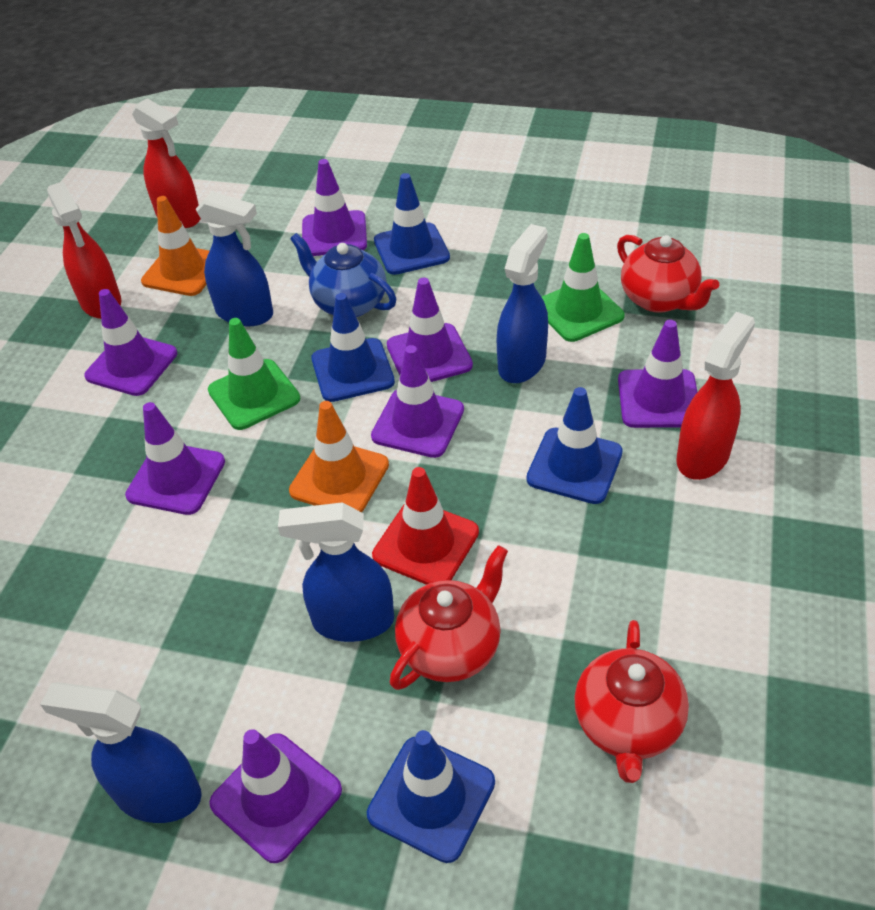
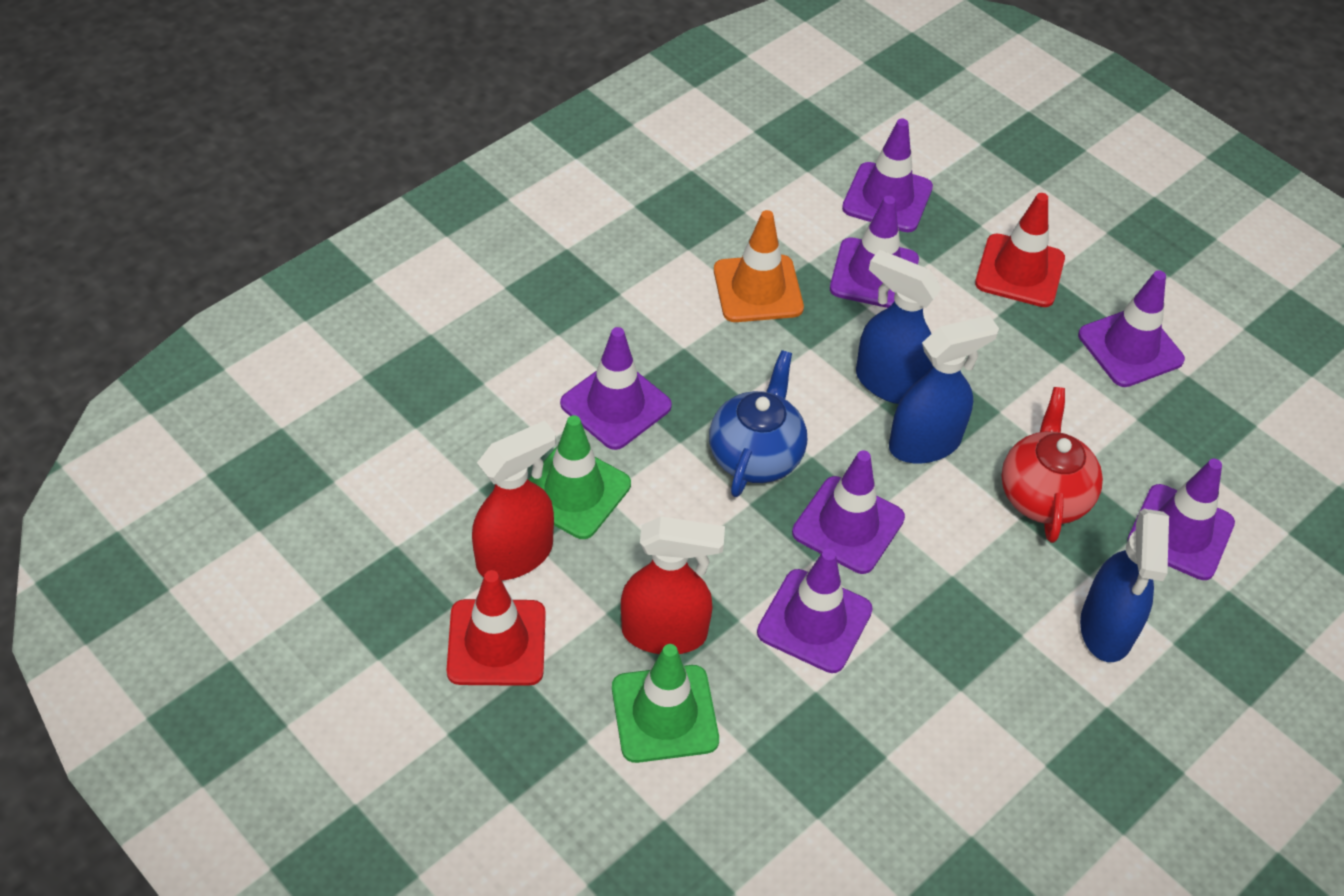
blue spray bottle: [40,682,202,823] [196,191,273,326] [278,502,394,642] [497,224,548,383] = 4 -> [856,250,942,404] [889,315,999,464] [1080,509,1169,662] = 3
blue traffic cone: [311,293,395,402] [367,730,495,863] [374,173,450,275] [526,387,623,504] = 4 -> none = 0
orange traffic cone: [141,196,209,296] [289,401,389,512] = 2 -> [714,210,804,322] = 1
red spray bottle: [47,181,122,319] [132,98,201,228] [676,312,755,480] = 3 -> [472,420,556,580] [621,516,725,654] = 2
red teapot: [390,545,508,690] [574,620,689,783] [617,235,719,313] = 3 -> [1001,387,1103,543] = 1
red traffic cone: [372,467,479,585] = 1 -> [447,570,546,686] [975,193,1065,307] = 2

